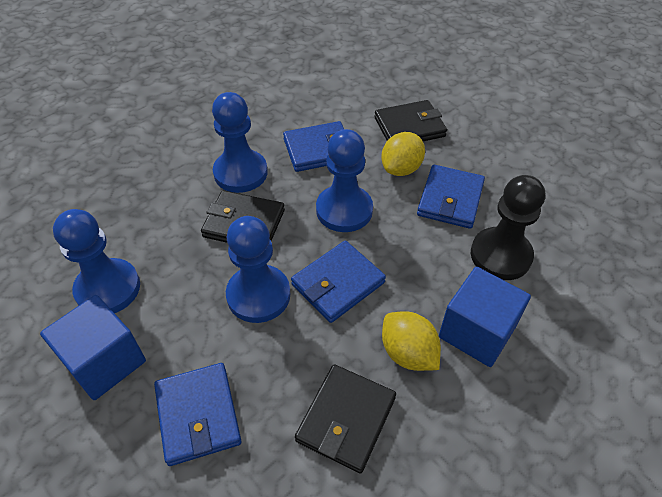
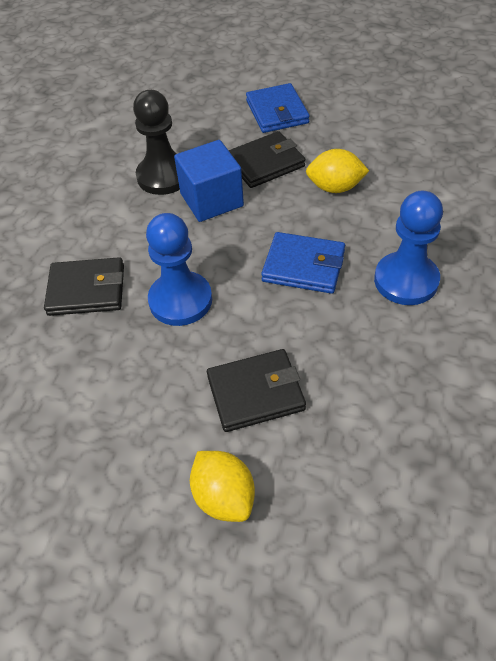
blue cube: [40,295,146,400] [439,267,531,367] = 2 -> [174,140,244,222] = 1
blue pawn: [53,209,140,313] [212,92,268,193] [226,216,290,323] [316,129,373,232] = 4 -> [146,213,212,326] [374,191,443,305] = 2
blue wallet: [154,363,242,466] [283,121,344,172] [291,241,386,323] [417,165,485,229] = 4 -> [246,83,310,133] [261,232,345,294] = 2

